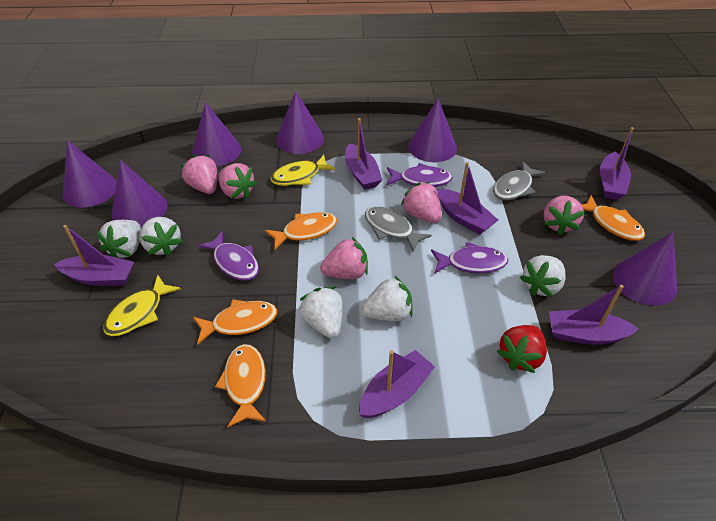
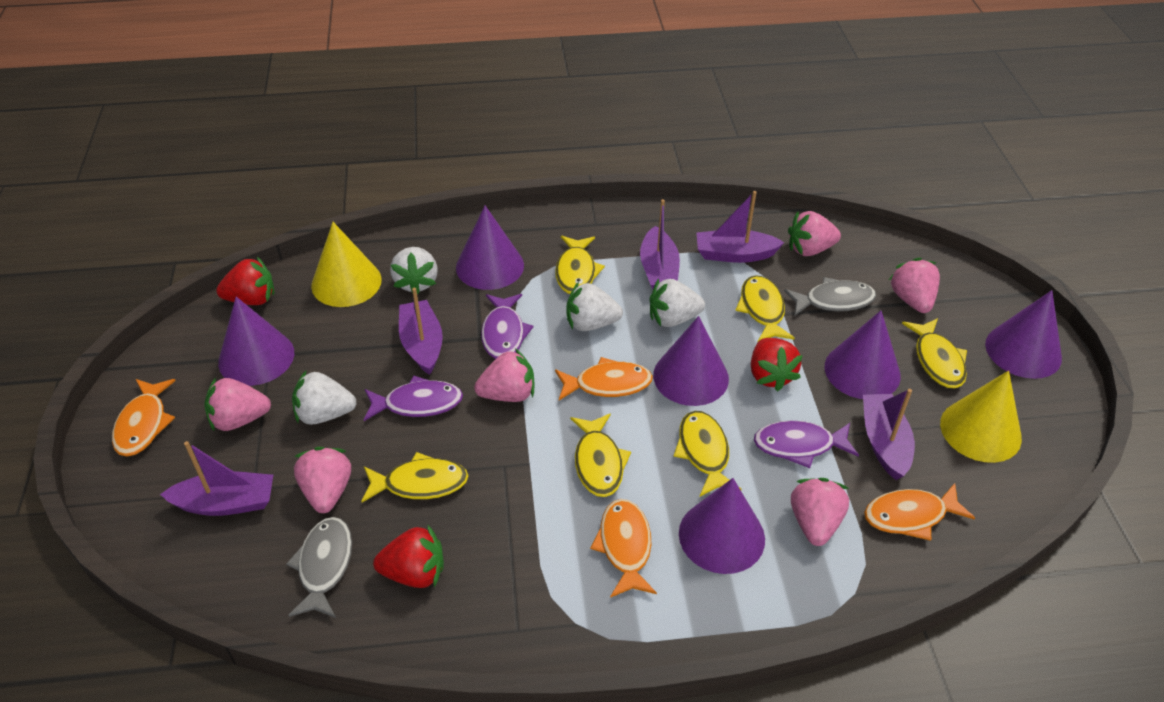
pink strawberry: [180,154,217,194] [218,163,257,199] [320,237,368,279] [401,182,441,223] [544,196,585,235] = 5 -> [204,377,271,431] [294,447,351,513] [474,348,534,402] [788,211,841,256] [791,478,849,546] [889,258,940,313] = 6
purple boat: [54,225,134,286] [345,118,382,190] [359,350,435,418] [437,162,498,235] [549,285,638,345] [600,127,634,200] = 6 -> [160,441,273,516] [399,288,443,375] [640,199,680,289] [696,191,785,263] [863,389,915,480] = 5
red strawberry: [496,325,547,373] = 1 -> [216,257,275,305] [373,525,444,588] [751,338,803,391] = 3
white strawberry: [96,220,141,258] [139,217,183,256] [299,287,343,338] [362,276,413,321] [520,255,566,297] = 5 -> [292,371,357,425] [390,247,438,295] [566,282,623,331] [650,279,705,327] = 4
yellow cone: none = 0 -> [311,222,382,307] [940,371,1022,463] = 2
yellow fish: [103,275,181,336] [270,155,336,186] = 2 -> [361,452,469,503] [555,236,605,294] [570,413,631,497] [673,411,741,496] [736,275,795,343] [902,318,967,388] = 6

